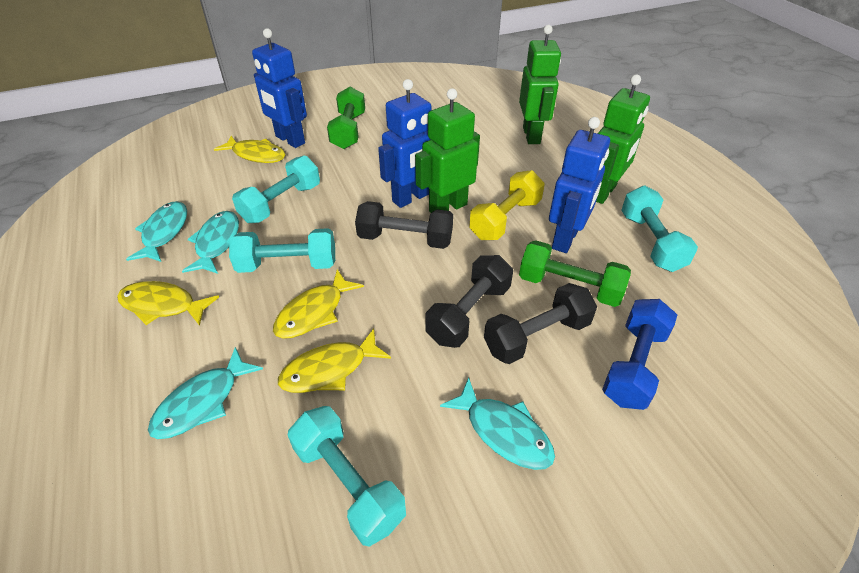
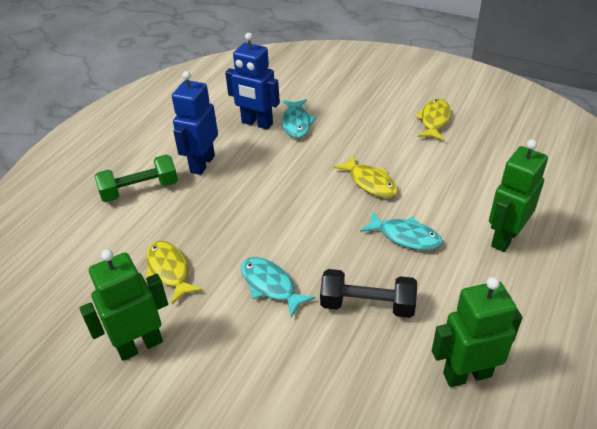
black dumbbell: [355,201,453,249] [425,255,513,348] [484,283,597,364] = 3 -> [320,269,417,318] = 1
blue dumbbell: [602,299,677,410] = 1 -> none = 0
blue robot: [252,28,307,148] [378,79,432,208] [549,117,610,253] = 3 -> [172,71,218,175] [225,33,280,130] = 2
green dumbbell: [327,87,365,149] [519,240,631,307] = 2 -> [95,155,178,202] = 1
turquoise dumbbell: [229,228,335,273] [232,156,320,223] [288,406,406,547] [621,186,698,272] = 4 -> none = 0
turquoise fish: [126,201,187,262] [148,347,263,439] [182,211,239,274] [440,377,555,470] = 4 -> [241,257,315,318] [282,99,316,138] [360,212,443,250] = 3
yellow dumbbell: [469,170,545,240] = 1 -> none = 0
yellow fish: [117,281,219,326] [214,136,285,163] [273,269,364,339] [278,328,391,393] = 4 -> [146,241,203,304] [333,156,398,198] [415,99,451,141] = 3

